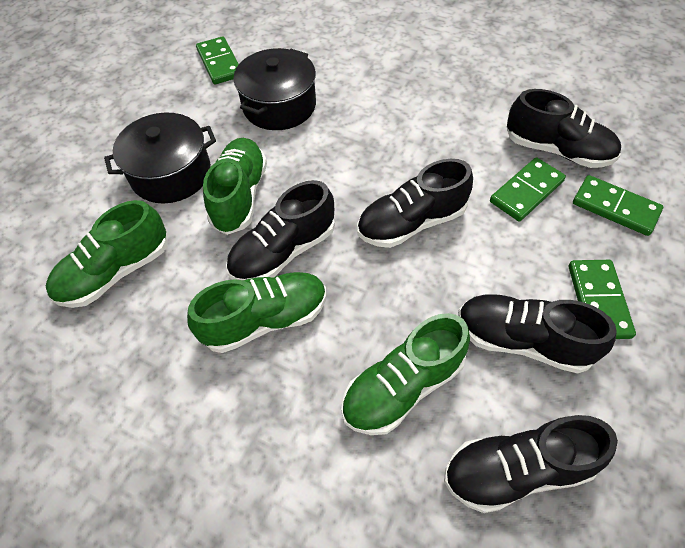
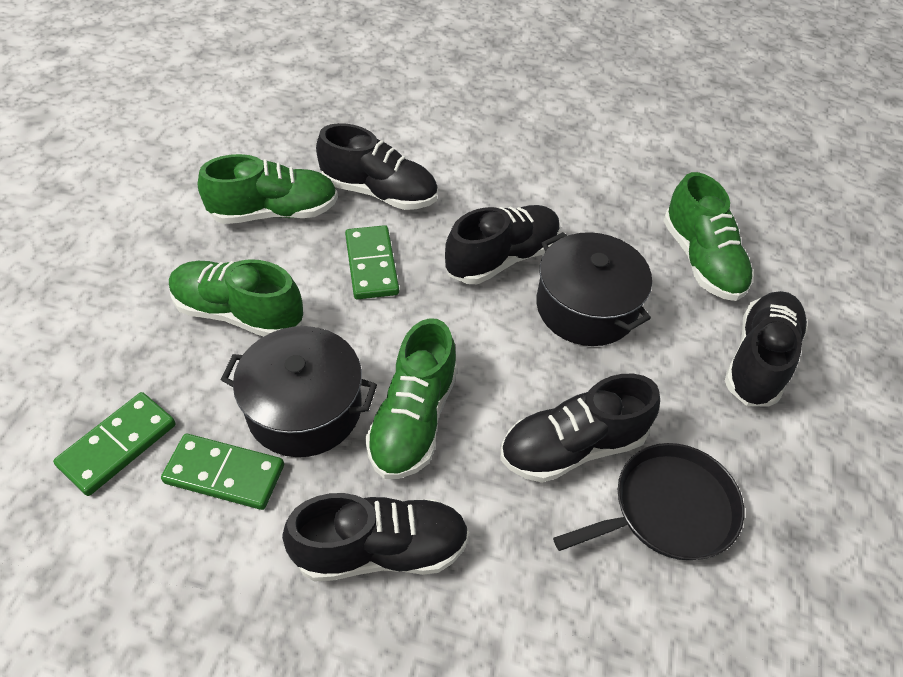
black pan: none = 0 -> [553,443,744,560] = 1
green domino: [196,36,239,84] [490,157,566,222] [569,260,636,339] [573,175,663,236] = 4 -> [53,392,176,496] [161,434,284,510] [345,225,399,299] = 3

